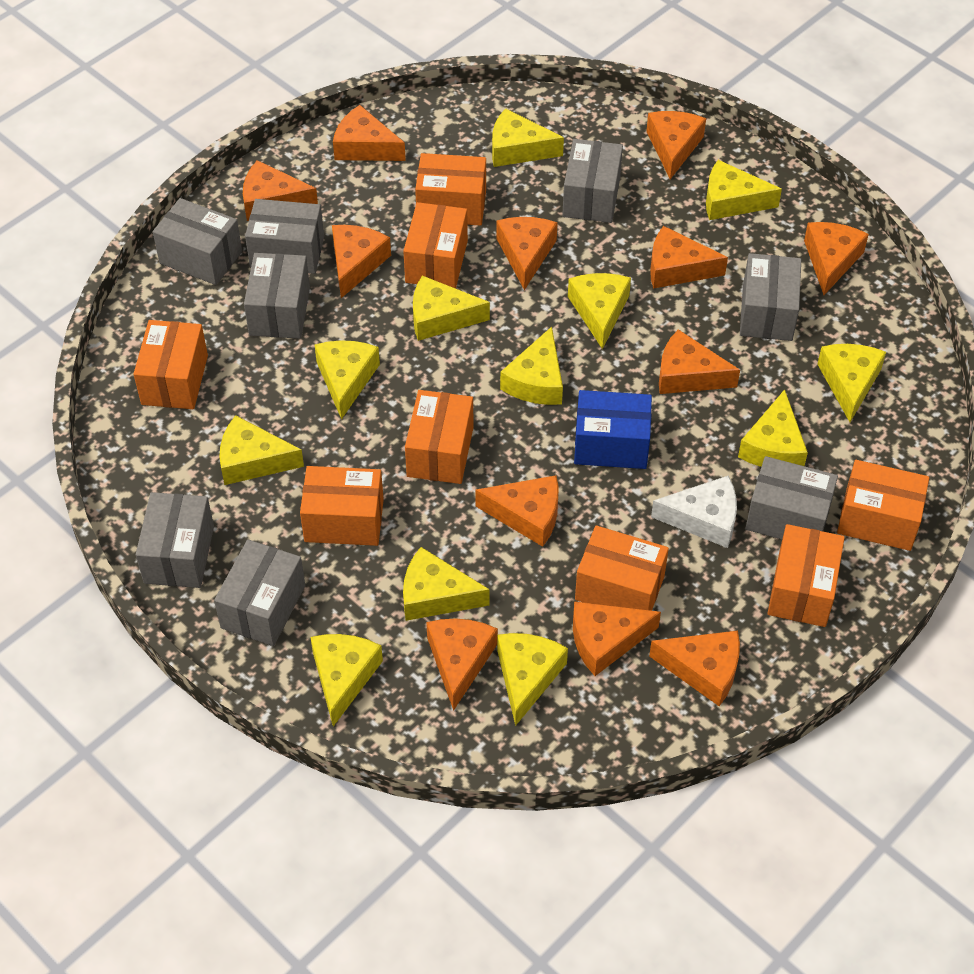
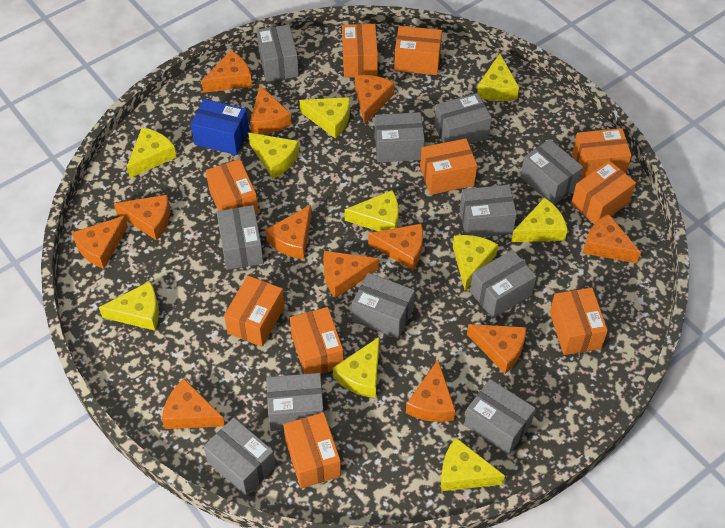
grey box: [136,492,214,588] [153,198,242,285] [214,539,305,646] [244,253,310,339] [245,199,324,274] [562,139,623,223] [740,253,801,341] [746,456,838,539] = 8 -> [203,417,276,496] [217,205,264,270] [257,25,299,82] [266,373,324,431] [352,273,415,339] [375,112,425,162] [434,93,492,144] [460,185,517,237] [464,379,536,455] [470,250,537,318] [520,139,583,205] = 11
orange box: [133,320,208,409] [300,466,384,546] [403,202,468,289] [405,390,474,484] [415,153,486,226] [575,525,669,611] [767,524,845,627] [837,460,929,551] = 8 -> [206,159,259,214] [224,276,285,347] [283,412,341,489] [290,307,344,374] [342,24,378,78] [394,26,442,75] [420,138,477,195] [550,288,608,355] [571,161,636,224] [572,128,632,180] = 10
white cheese: [651,475,737,548] = 1 -> none = 0
yellow cheese: [219,415,304,485] [310,634,383,727] [315,340,380,420] [403,547,490,621] [413,276,490,341] [492,108,564,167] [497,633,568,726] [500,327,563,405] [568,273,631,349] [706,160,782,220] [738,389,808,467] [817,344,886,422] = 12 -> [99,281,159,331] [127,127,177,178] [248,133,299,179] [299,97,350,139] [333,337,379,398] [345,190,399,231] [441,438,505,491] [453,235,498,291] [477,54,519,101] [511,198,568,242] = 10

